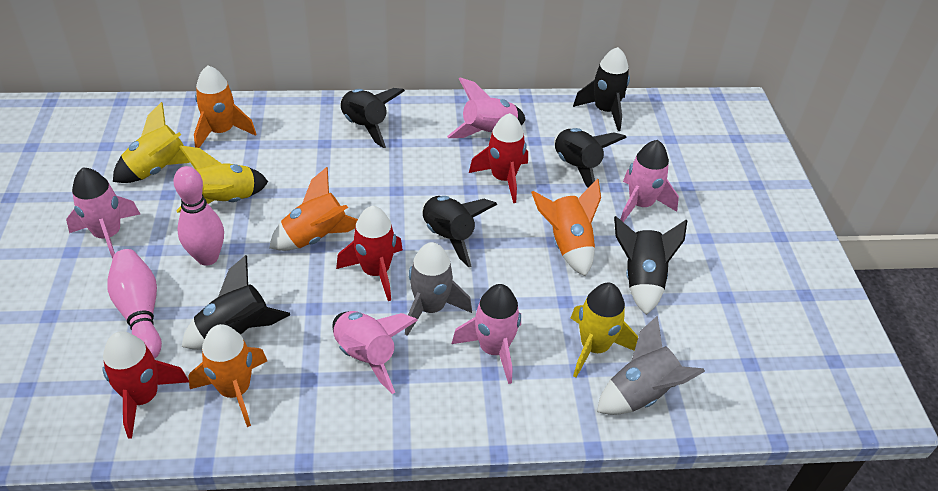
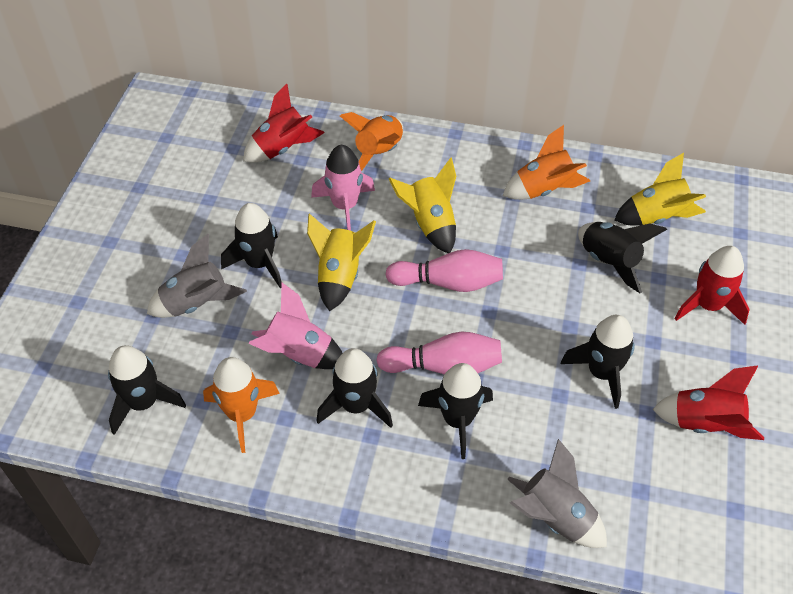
orange rocket: [188,324,267,427] [194,65,256,148] [269,167,358,251] [531,178,601,276] = 4 -> [203,357,280,453] [340,112,403,171] [503,125,590,200] = 3
pink rocket: [66,167,140,259] [332,311,418,394] [447,78,526,138] [452,284,521,384] [620,140,679,222] = 5 -> [249,283,342,369] [311,145,375,231] = 2

